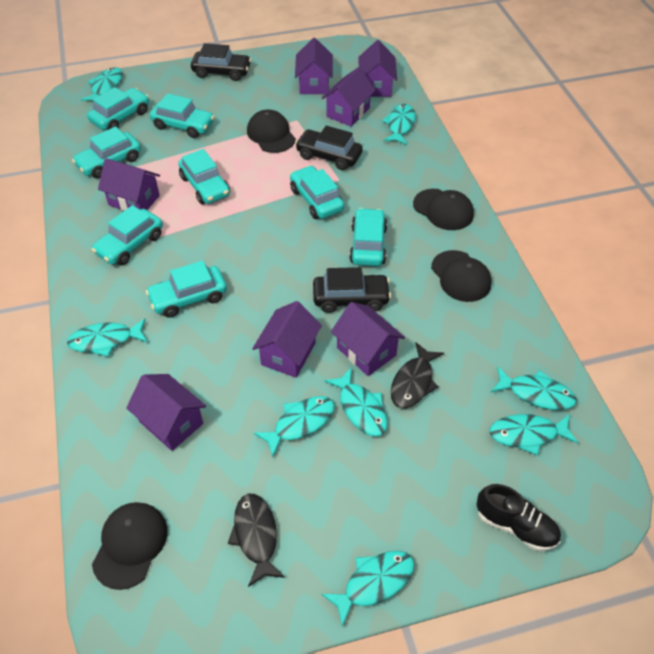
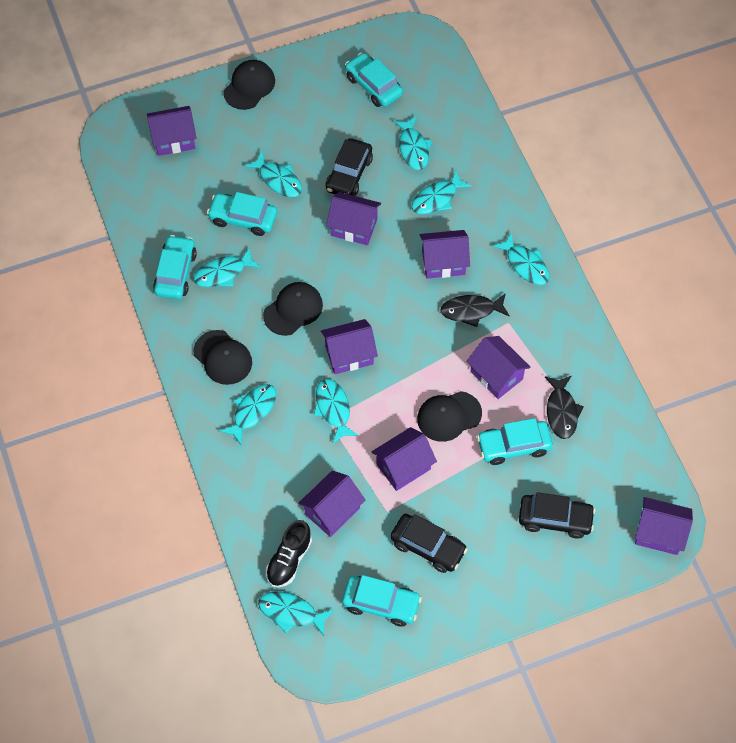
purple house: [98,158,160,211] [126,374,206,451] [252,301,322,378] [295,38,333,94] [322,67,376,127] [331,302,405,376] [358,40,397,97] = 7 -> [147,106,197,156] [298,471,365,537] [321,319,378,374] [326,192,381,245] [372,427,437,491] [420,230,470,279] [466,336,531,399] [635,497,693,555] = 8
turquoise car: [72,126,141,178] [87,87,149,130] [92,205,163,265] [146,260,227,318] [150,93,214,138] [178,149,230,205] [290,165,344,219] [349,208,387,266] = 8 -> [153,235,197,299] [207,192,277,236] [342,575,422,626] [345,53,403,107] [477,418,552,465] = 5

